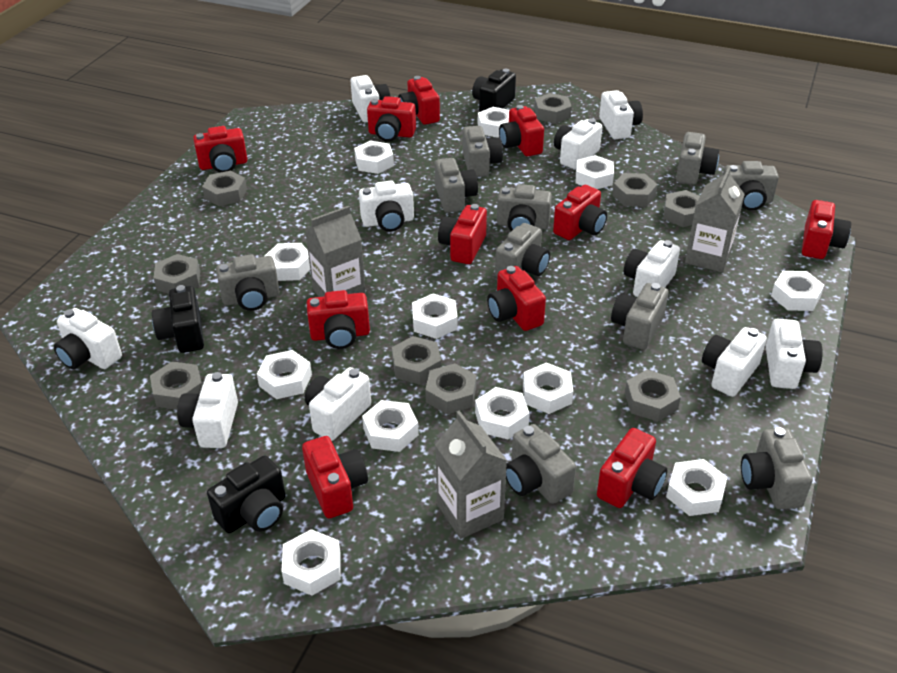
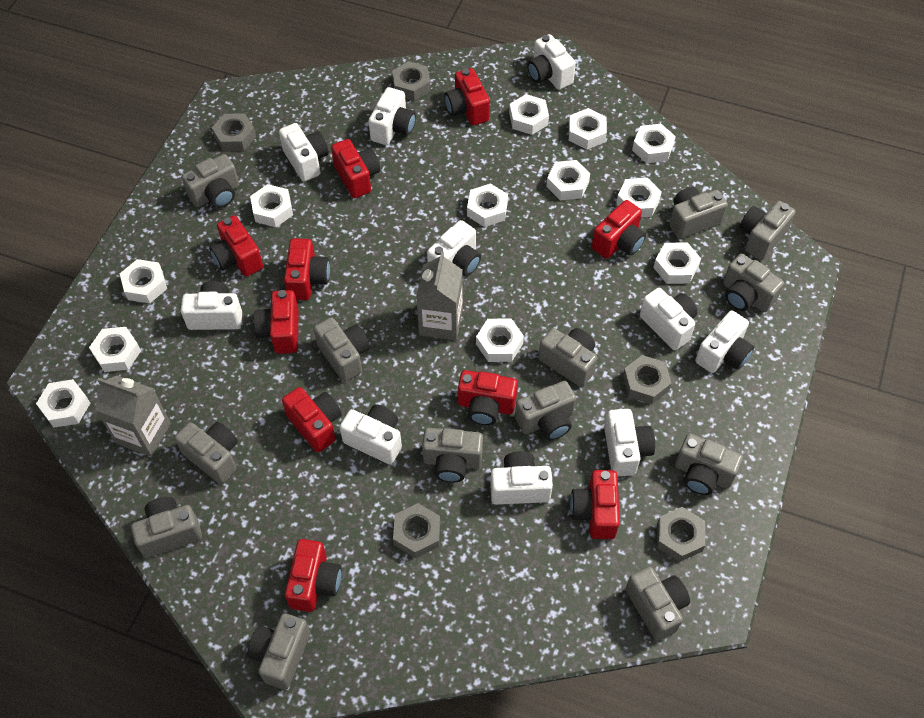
black camera: [152,285,204,353] [207,455,286,533] [472,69,516,112] = 3 -> none = 0
grey camera: [216,254,280,311] [435,158,478,213] [463,126,503,177] [495,223,550,277] [497,184,552,231] [506,424,576,504] [611,283,668,350] [676,132,719,185] [723,161,779,211] [741,427,813,509] = 10 -> [131,497,202,558] [174,422,238,484] [182,154,239,208] [247,613,310,690] [314,317,370,382] [422,428,483,483] [515,381,576,440] [538,328,597,387] [626,567,690,641] [669,187,728,239] [675,434,743,495] [723,254,784,312] [739,201,796,260] = 13
grey carton: [305,206,366,297] [435,410,507,539] [685,167,745,272] = 3 -> [95,376,171,457] [416,251,463,340] = 2
grey nut: [150,361,202,410] [154,254,200,294] [202,171,247,206] [392,336,441,385] [425,363,476,414] [534,93,572,124] [612,173,658,207] [625,370,681,422] [663,190,700,227] = 9 -> [212,113,256,151] [392,61,431,101] [393,503,440,558] [623,355,672,404] [657,507,705,562] = 5
red camera: [193,126,247,173] [302,436,368,518] [307,290,370,349] [367,96,416,142] [398,76,440,125] [438,204,487,264] [487,266,546,331] [499,105,544,156] [553,185,607,240] [597,428,667,508] [802,200,851,259] = 11 -> [209,216,263,277] [254,290,299,354] [282,387,342,452] [284,238,330,300] [285,539,342,612] [331,139,380,198] [444,68,490,125] [458,370,518,425] [570,470,620,539] [592,200,646,259] = 10

